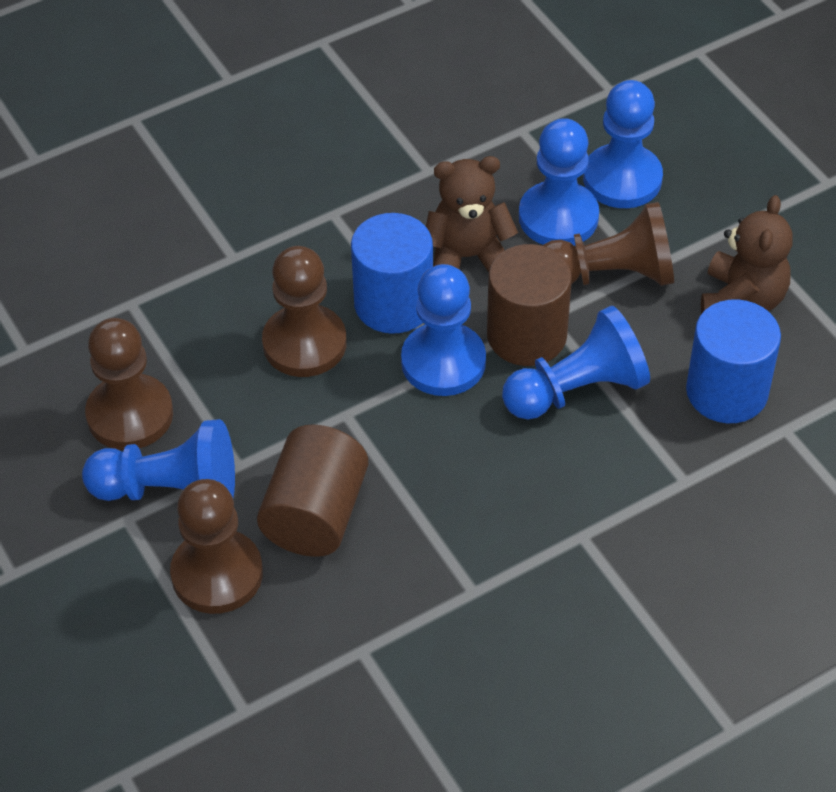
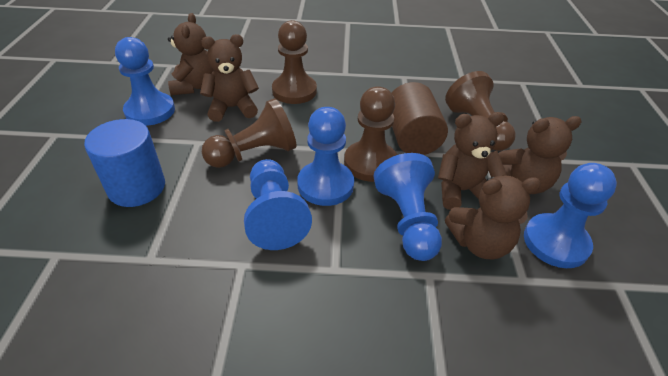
blue cylinder: [351,213,433,334] [686,299,781,423] = 2 -> [84,119,165,207] = 1
brown cylinder: [257,425,368,557] [487,244,572,366] = 2 -> [392,82,448,155] = 1
brown teddy bear: [426,156,518,273] [701,195,793,314] = 2 -> [168,13,214,95] [200,34,259,122] [438,112,506,210] [445,176,541,260] [499,116,582,194] = 5

